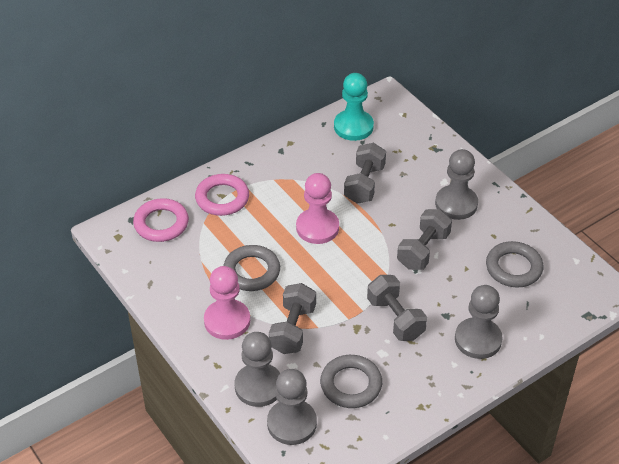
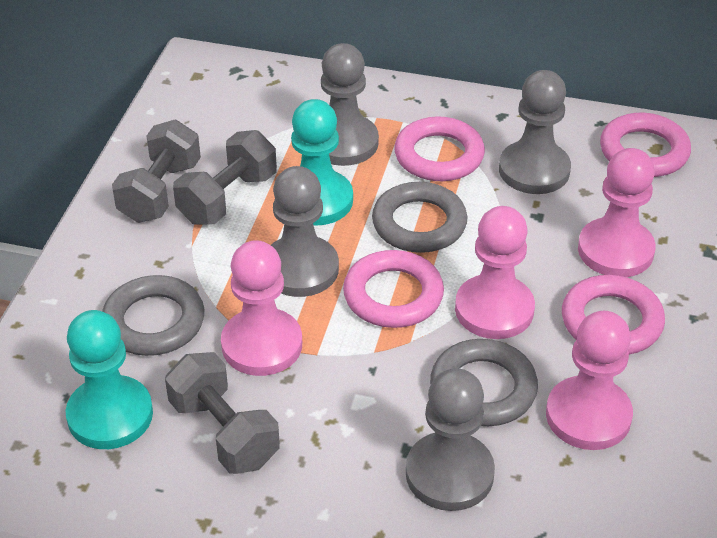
grey dumbbell: [269,283,316,354] [344,143,386,204] [367,275,427,341] [397,209,452,270] = 4 -> [112,120,201,223] [165,352,280,474] [173,130,277,225] = 3
pink pawn: [204,266,250,340] [296,173,339,244] = 2 -> [221,240,302,376] [455,206,535,339] [546,311,633,450] [578,148,656,277] = 4
pink ring: [133,198,189,242] [195,174,249,216] = 2 -> [343,250,444,328] [394,116,485,181] [562,275,665,354] [600,113,691,177] = 4
turquoise pawn: [334,73,374,141] = 1 -> [66,310,153,449] [291,99,353,226] = 2

